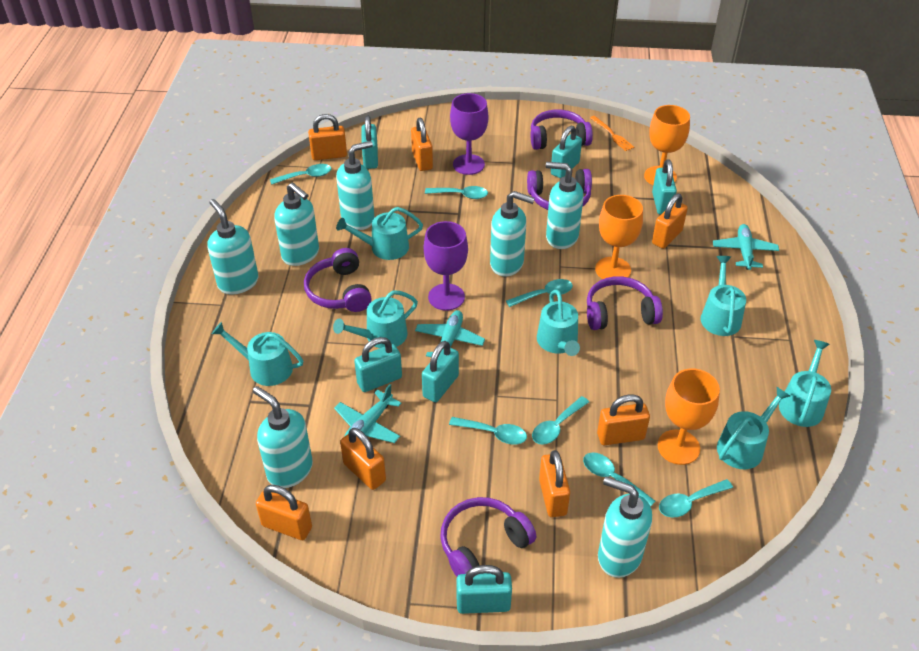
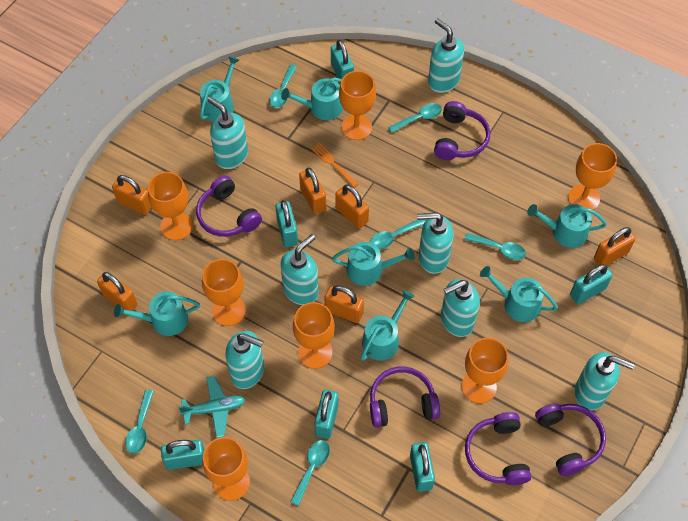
orange goblet: [595,195,643,279] [644,105,690,185] [658,368,720,465] = 3 -> [148,172,193,240] [202,259,246,326] [202,437,250,501] [293,302,335,369] [339,71,376,140] [462,338,508,404] [568,143,617,210] = 7
orange padlock: [256,485,312,540] [308,114,347,160] [340,428,386,490] [411,118,433,171] [539,450,570,517] [597,394,650,445] [652,194,688,249] = 7 -> [97,272,138,311] [112,175,152,215] [299,168,326,214] [324,286,364,323] [335,185,369,229] [594,227,636,265] = 6
purple goblet: [424,221,468,311] [450,93,488,175] = 2 -> none = 0
turquoise plane: [334,384,402,443] [415,310,485,357] [713,224,779,270] = 3 -> [178,376,245,438] = 1
turquoise spoon: [270,164,331,185] [425,186,488,199] [449,417,527,445] [506,279,573,307] [532,396,589,444] [583,452,655,507] [659,479,733,518] = 7 -> [125,390,154,454] [269,65,297,108] [290,440,330,506] [370,220,425,250] [388,103,442,133] [464,233,526,260] = 6

